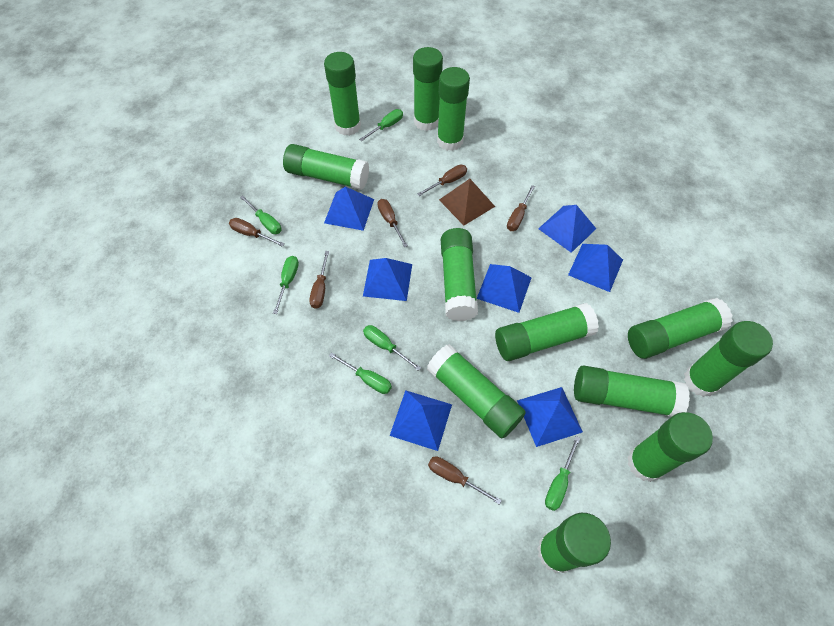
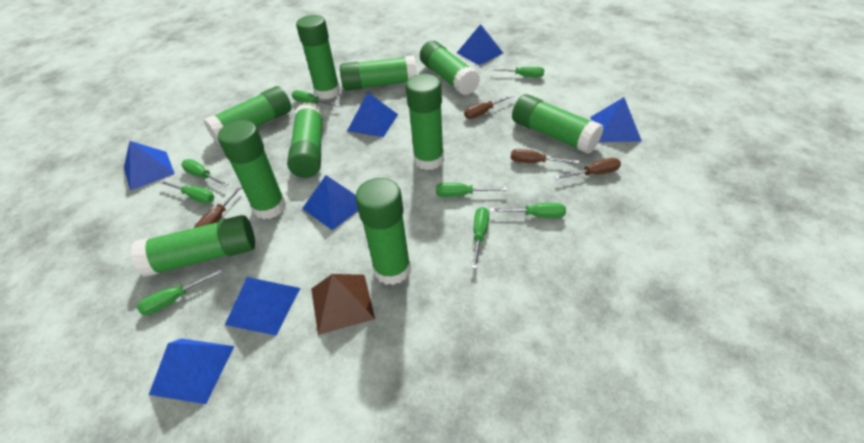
brown screwdriver: [229,218,285,247] [309,251,329,309] [377,199,408,247] [417,165,467,196] [428,457,502,505] [507,185,535,231] = 6 -> [194,185,242,228] [464,94,514,119] [511,149,579,164] [555,158,621,180] = 4
green glue stick: [283,144,369,190] [324,52,361,136] [413,47,443,131] [427,344,526,439] [437,67,470,151] [441,228,478,321] [495,303,599,361] [537,513,611,573] [574,365,690,417] [627,412,713,482] [628,298,733,359] [684,321,773,397] = 12 -> [131,215,255,277] [204,86,291,145] [218,120,286,219] [287,102,324,178] [296,15,340,100] [340,55,417,91] [355,178,411,285] [406,74,444,170] [420,41,480,95] [512,94,603,154] = 10
green screwdriver: [240,195,281,234] [273,256,299,314] [329,352,392,394] [359,109,403,141] [363,325,421,371] [545,436,580,511] = 6 -> [137,269,223,315] [159,180,214,204] [181,159,228,187] [292,90,340,107] [436,183,507,197] [472,207,489,269] [490,66,544,78] [490,203,566,218] = 8

